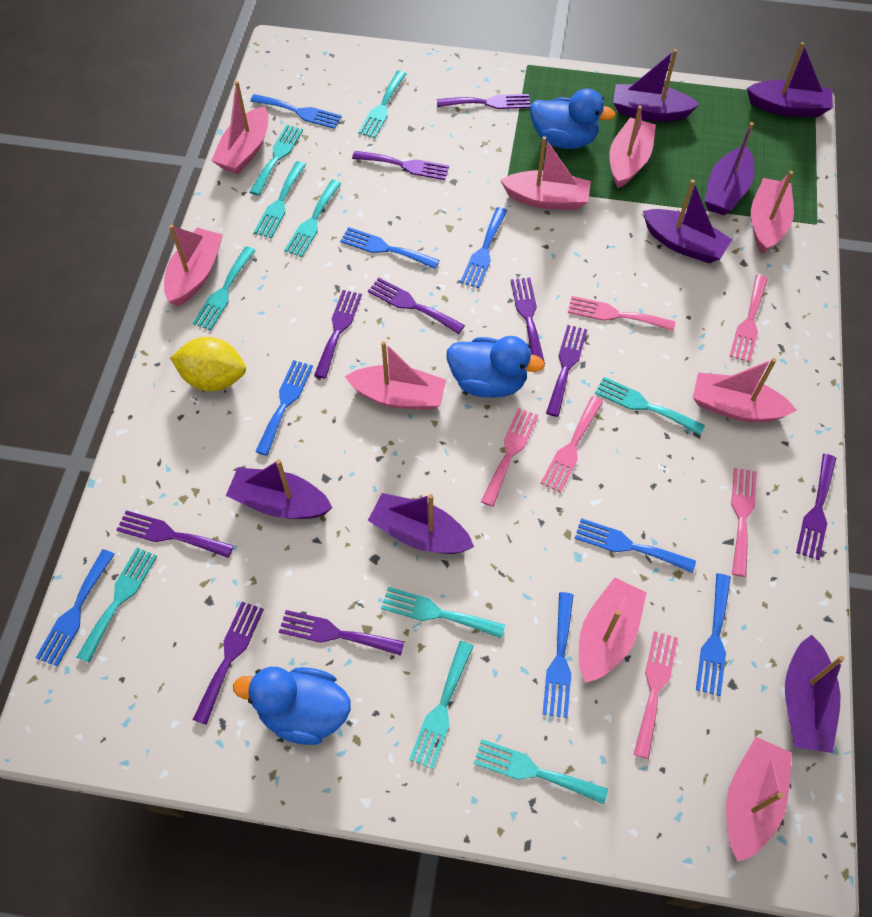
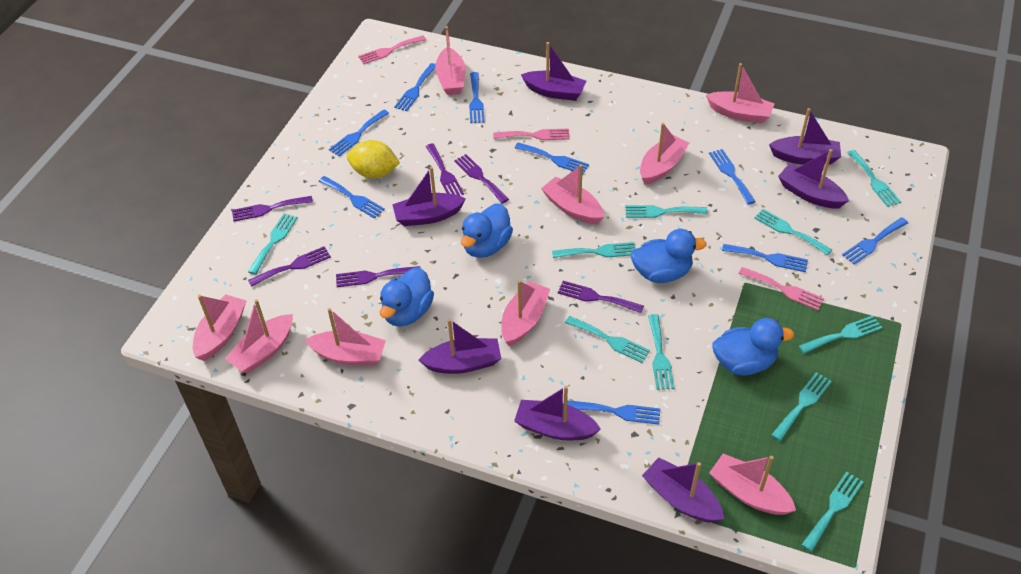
blue duck: [233,667,351,745] [447,336,545,398] [530,88,616,149] = 3 -> [380,267,434,327] [461,203,513,258] [631,229,707,283] [713,318,794,376] = 4
blue fork: [35,549,115,667] [250,94,342,129] [255,360,313,456] [340,227,440,269] [460,207,507,288] [543,592,573,718] [574,518,696,573] [696,573,731,696] = 8 -> [319,176,385,219] [329,109,389,156] [394,63,435,111] [469,72,485,123] [515,142,589,175] [567,400,660,424] [709,149,756,204] [722,244,808,272] [842,218,908,264] = 9
pink fork: [481,408,538,507] [541,396,603,493] [568,296,676,331] [634,631,678,759] [729,275,768,362] [731,468,757,577] = 6 -> [358,35,426,64] [493,129,569,140] [738,267,824,310] = 3
purple fork: [117,510,234,558] [193,602,264,725] [279,610,404,656] [314,290,362,379] [352,151,449,180] [368,278,465,334] [437,94,530,109] [511,277,545,364] [546,325,587,417] [796,454,836,560] = 10 -> [232,196,313,222] [248,246,331,287] [336,266,420,287] [426,144,464,196] [454,154,509,204] [558,281,644,313] = 6

